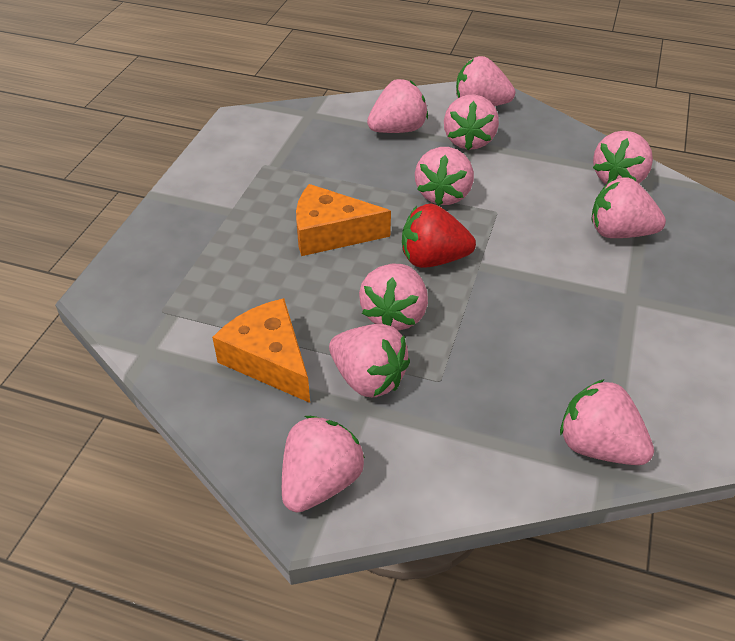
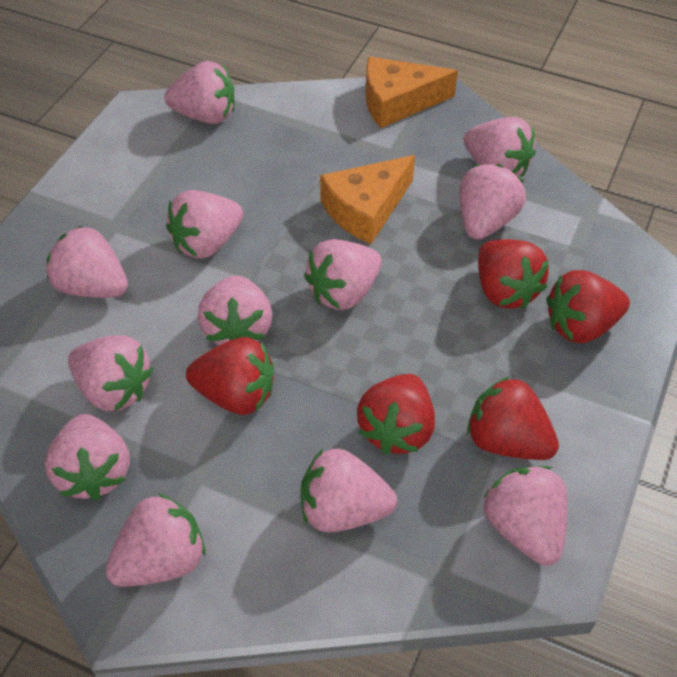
pink strawberry: [282,416,365,513] [329,324,410,397] [359,264,428,331] [367,79,428,133] [415,147,474,206] [444,94,499,150] [456,56,515,106] [560,379,654,465] [591,178,666,238] [593,131,653,184] = 10 -> [45,414,130,500] [46,225,128,298] [68,335,153,411] [105,493,205,587] [164,61,235,124] [166,190,243,259] [198,275,272,345] [301,448,397,533] [304,239,382,310] [460,164,526,240] [464,117,536,177] [483,466,567,566] = 12
red strawberry: [402,204,476,268] = 1 -> [186,337,274,415] [357,374,435,455] [467,376,559,460] [478,239,549,309] [546,270,630,343] = 5

